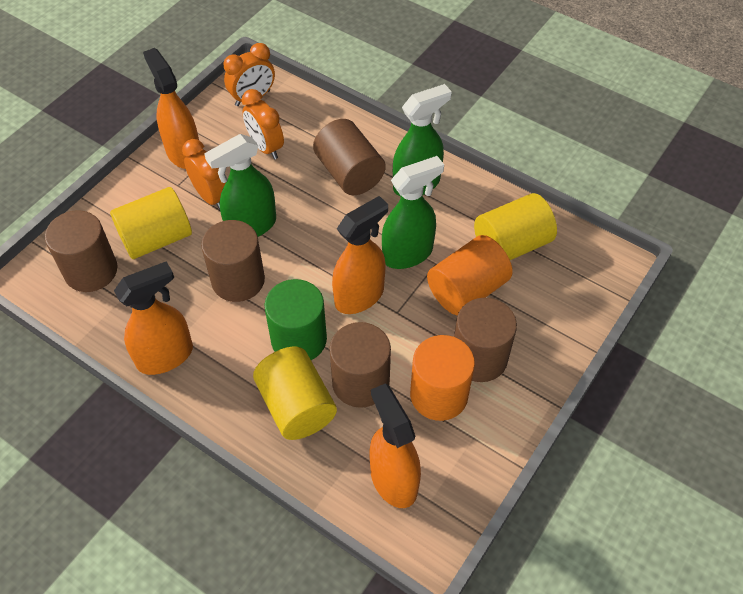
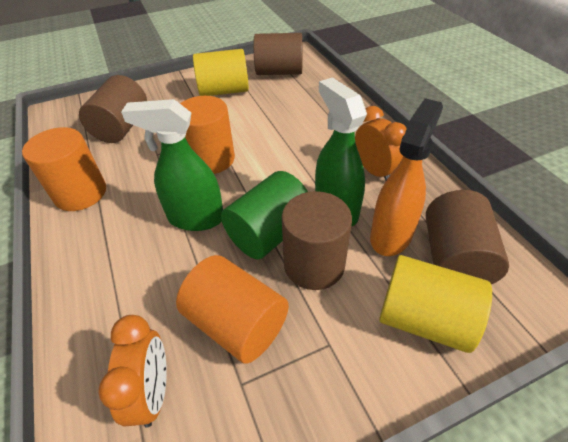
brown cylinder: [45,210,118,292] [201,220,265,302] [313,119,386,195] [329,322,391,408] [454,298,517,382] = 5 -> [79,75,147,143] [253,33,302,75] [282,191,352,290] [426,190,509,284] = 4
green spray bottle: [204,134,276,237] [382,156,444,269] [393,84,452,196] = 3 -> [121,99,223,231] [315,77,367,227] = 2
orange clock: [182,139,225,209] [224,43,275,106] [242,89,284,159] = 3 -> [98,315,167,428] [355,106,407,180] = 2
orange cylinder: [410,335,475,421] [427,235,513,315] = 2 -> [22,127,106,211] [176,255,289,364] [180,96,235,174] = 3
orange spray bottle: [114,261,193,375] [143,48,199,169] [332,196,388,314] [369,383,421,508] = 4 -> [370,98,443,256] = 1
yellow cylinder: [110,187,192,259] [253,347,337,440] [474,193,557,260] = 3 -> [193,49,249,96] [379,255,492,353] = 2

